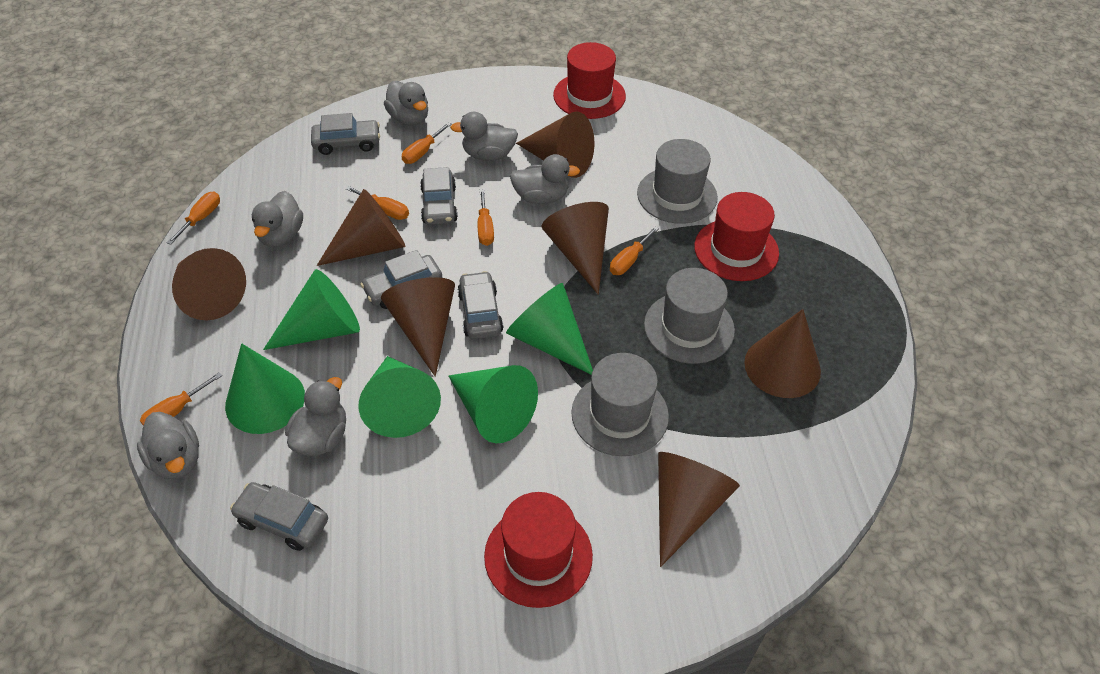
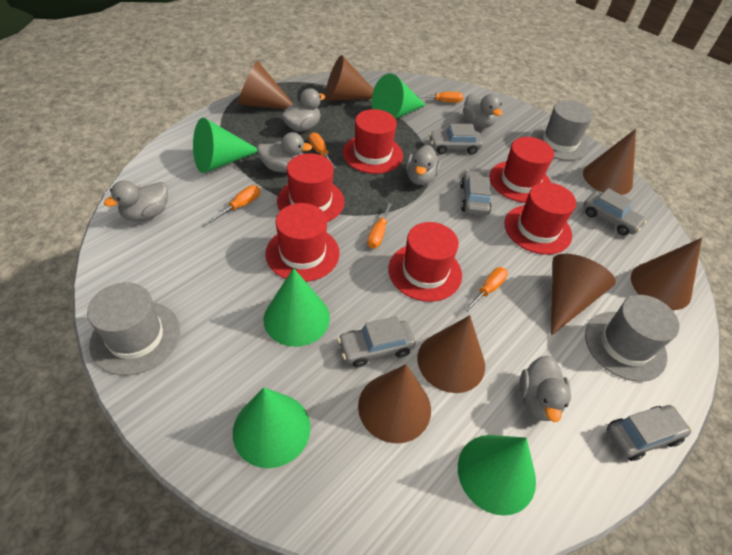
orange screwdriver: [140,372,223,426] [167,192,220,245] [346,186,409,220] [402,122,452,164] [478,189,494,246] [610,226,659,275] = 6 -> [209,185,260,222] [309,132,337,169] [367,203,392,248] [416,92,463,103] [465,267,508,312] = 5
red hat: [484,492,593,608] [553,42,626,119] [694,192,779,281] = 3 -> [266,203,340,282] [277,153,345,222] [343,109,403,174] [389,222,462,302] [490,137,554,203] [504,182,576,255] = 6

